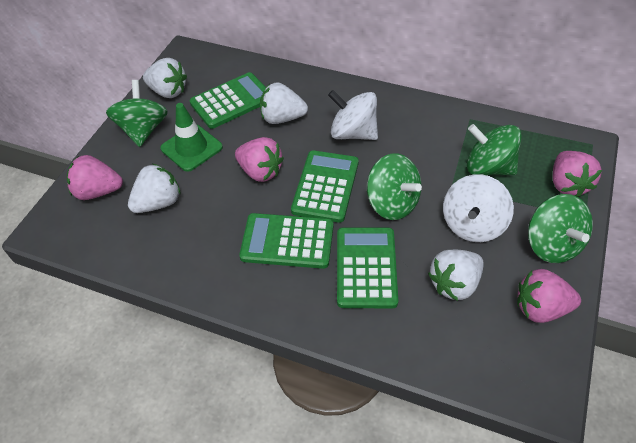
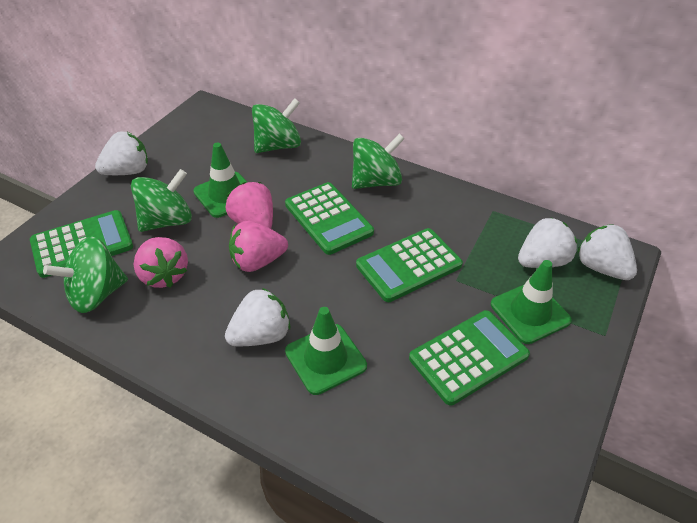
green traffic cone: [160,103,223,172] = 1 -> [193,143,247,218] [285,307,367,395] [491,260,572,344] = 3
pink strawberry: [67,155,123,200] [235,137,284,182] [517,269,581,323] [553,151,602,197] = 4 -> [134,237,188,288] [226,182,273,229] [229,221,288,272] = 3
white spinning top: [328,90,378,140] [443,174,514,242] = 2 -> none = 0

